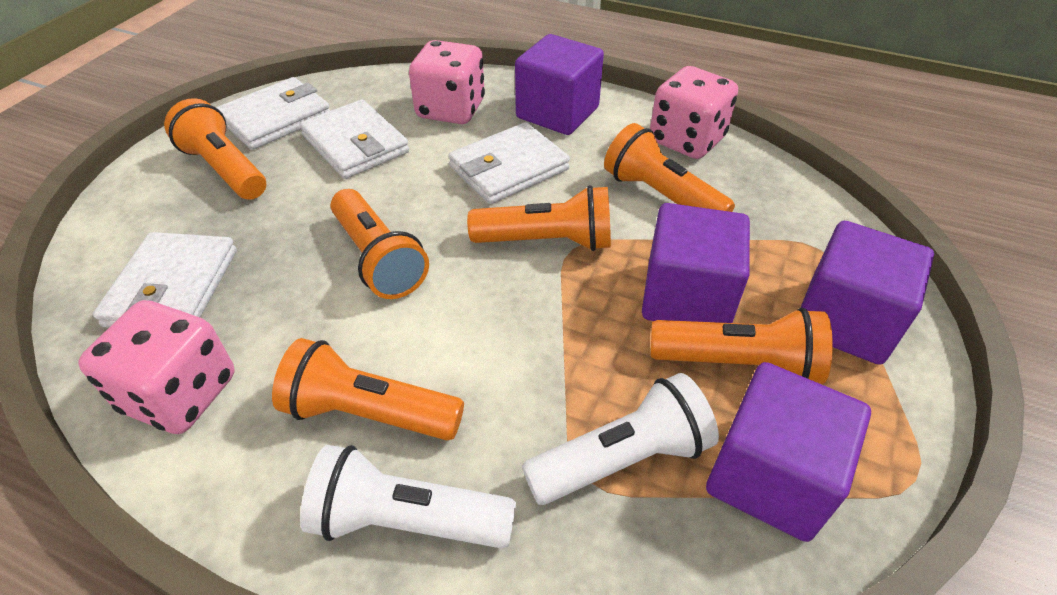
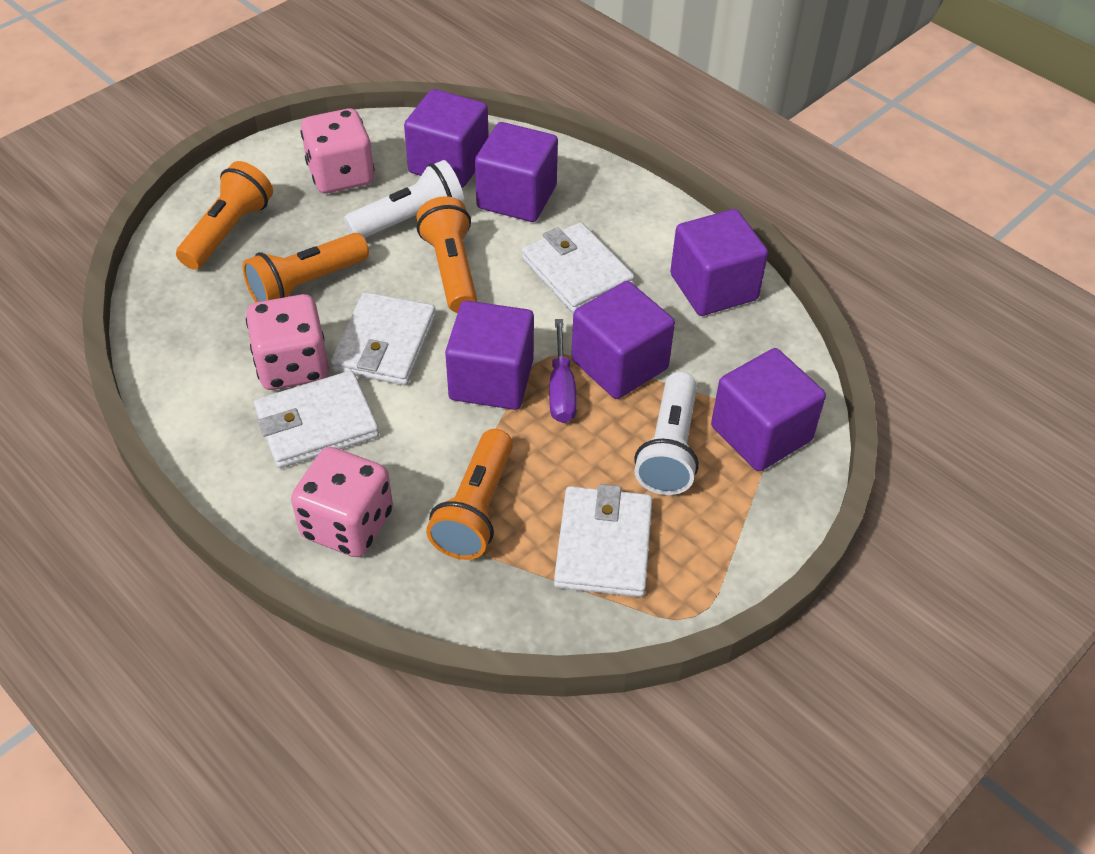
orange flashlight: [164,98,266,200] [272,338,464,440] [331,189,429,299] [467,185,611,251] [604,123,735,212] [651,307,833,384] = 6 -> [176,161,273,270] [243,233,369,302] [417,196,477,313] [426,429,513,560] = 4
purple cube: [515,34,604,135] [642,203,750,323] [706,362,871,542] [800,221,934,365] = 4 -> [404,89,489,187] [445,301,534,410] [475,122,558,222] [571,281,675,399] [670,209,768,316] [711,348,826,471] = 6
purple screwdriver: none = 0 -> [549,319,577,423] = 1

